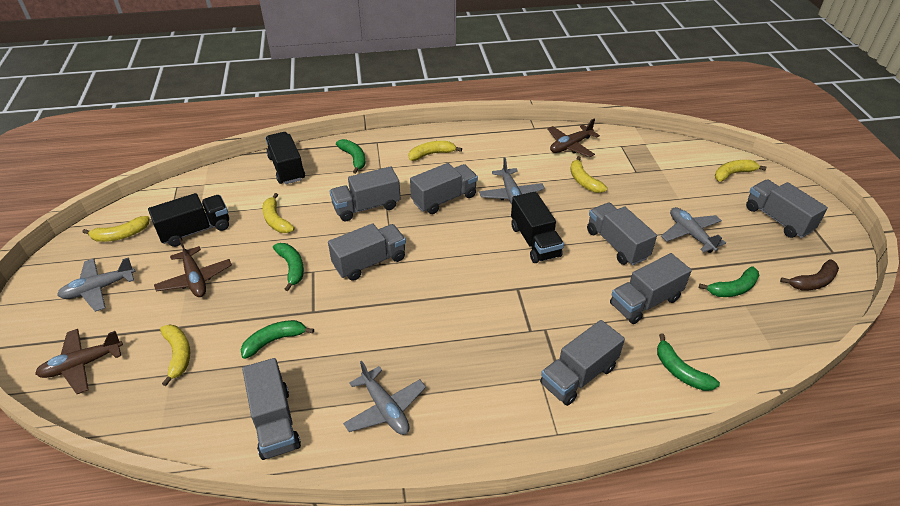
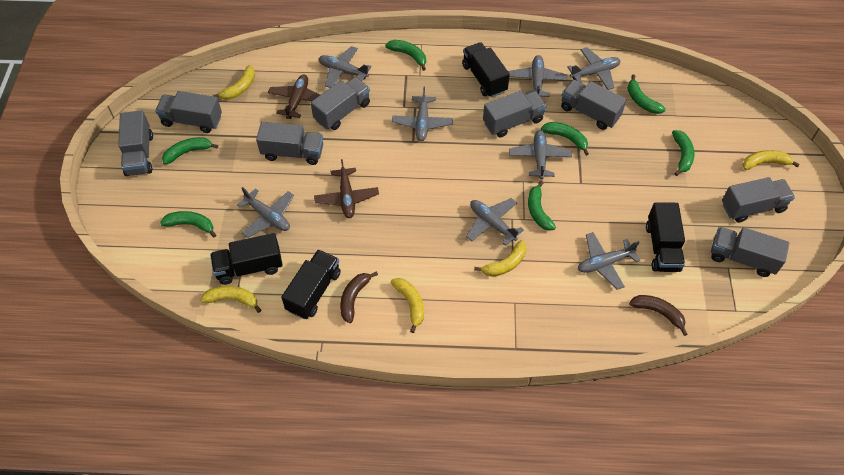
black truck: [148,193,229,247] [265,132,305,184] [511,191,564,263] = 3 -> [210,233,283,285] [281,249,341,319] [462,42,510,98] [646,202,685,272] = 4
brown banana: [780,259,839,290] = 1 -> [340,271,378,323] [629,295,687,336] = 2
brown plane: [35,329,123,394] [154,238,232,297] [547,118,600,158] = 3 -> [268,75,320,119] [314,159,379,218] = 2
green banana: [241,320,314,359] [273,243,304,291] [336,139,365,174] [657,334,720,391] [699,266,760,297] = 5 -> [160,211,216,238] [162,137,218,165] [385,40,426,71] [528,181,556,231] [541,122,589,156] [627,75,666,114] [672,130,695,176] = 7
grey plane: [57,257,135,312] [343,361,426,435] [479,157,545,204] [661,207,726,253] = 4 -> [237,187,294,238] [319,46,372,88] [392,86,453,141] [466,198,524,246] [509,55,567,97] [509,130,572,179] [568,47,620,90] [578,232,640,290] = 8
yellow banana: [83,216,150,242] [160,325,190,386] [262,193,294,233] [409,141,462,161] [570,156,607,193] [715,160,766,182] = 6 -> [200,286,261,313] [213,65,255,100] [391,278,424,333] [474,240,527,277] [742,150,800,170] = 5

